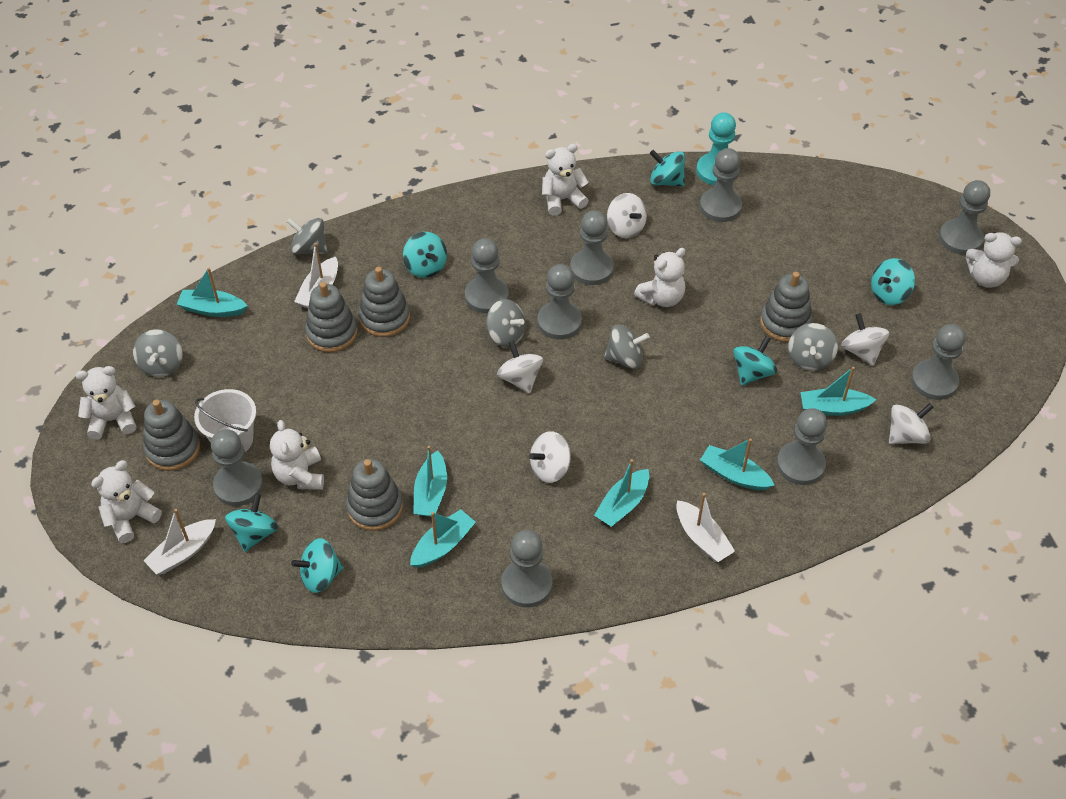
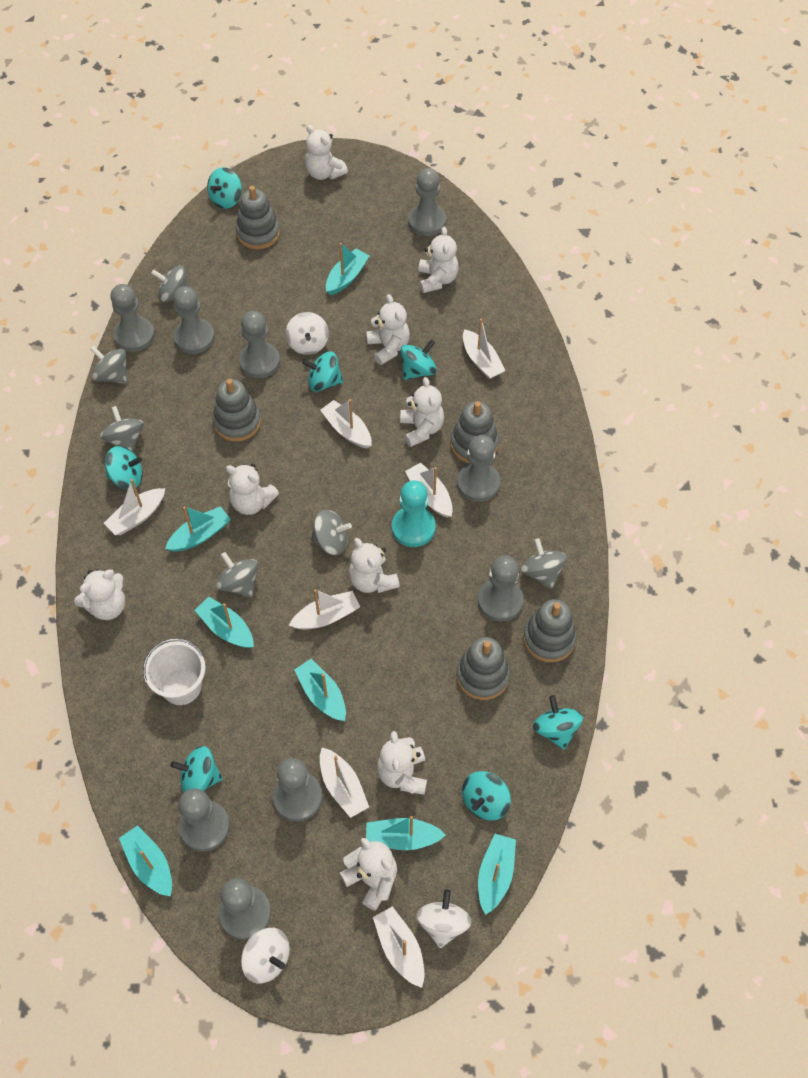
grey spinning top: [133,329,182,377] [287,218,328,255] [486,299,526,347] [604,325,650,369] [788,323,838,371] = 5 -> [90,346,127,384] [100,406,144,452] [151,266,189,303] [216,552,258,597] [311,510,352,555] [521,538,567,589] = 6
turquoise boat: [177,268,248,317] [410,509,476,568] [413,446,447,517] [594,459,649,527] [700,438,774,490] [801,367,876,416] = 6 -> [119,825,172,897] [165,506,231,552] [195,597,254,648] [294,659,346,721] [326,243,370,295] [366,816,446,850] [478,834,516,915] = 7
turquoise spinning top: [225,494,278,552] [291,538,344,593] [403,232,447,278] [650,150,685,187] [733,336,777,386] [871,258,915,305] = 6 -> [105,446,143,489] [171,746,223,793] [207,167,242,209] [302,351,343,392] [401,340,437,380] [462,771,511,821] [533,695,583,750] = 7
white boat: [143,509,216,575] [294,243,338,308] [676,493,735,562] = 3 -> [104,479,165,535] [289,589,360,630] [320,399,372,449] [320,748,369,818] [373,906,425,988] [405,463,453,518] [463,319,506,379] = 7
white spinning top: [497,341,543,393] [529,431,571,483] [607,193,647,238] [841,313,889,366] [889,403,933,444] = 5 -> [241,928,290,983] [286,312,329,355] [417,889,472,948] = 3
white teddy bear: [76,366,136,439] [91,460,162,543] [270,420,324,490] [542,144,589,216] [634,248,685,307] [966,232,1022,288] = 6 -> [74,569,125,620] [226,464,279,515] [305,125,348,180] [340,838,397,911] [349,538,400,593] [366,294,410,365] [377,731,427,795] [400,377,444,447] [418,227,459,293] = 9

